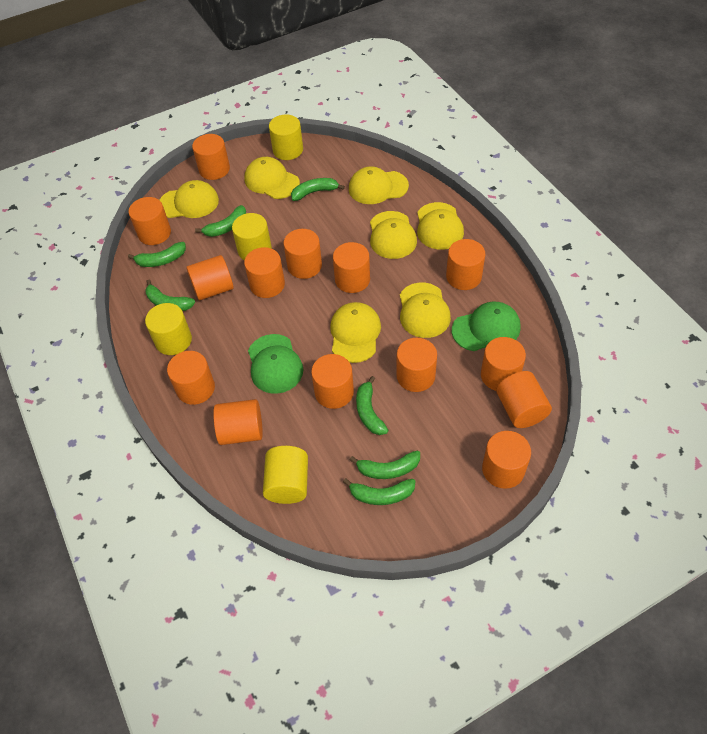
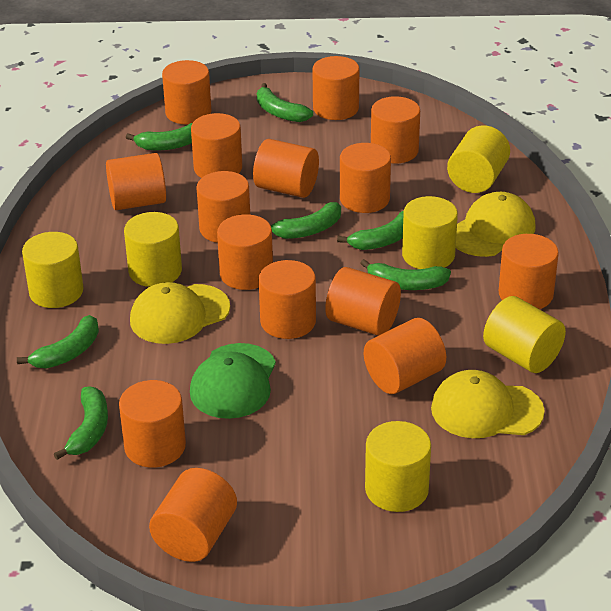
green cap: [248,334,303,394] [452,302,521,351] = 2 -> [190,343,276,419] = 1
orange cylinder: [129,197,171,245] [167,351,215,405] [186,255,234,300] [192,134,230,180] [213,399,263,445] [244,247,285,298] [283,229,322,279] [311,354,354,409] [333,242,370,293] [396,338,437,392] [446,239,485,290] [481,337,526,391] [482,431,531,489] [496,371,552,428] = 14 -> [106,153,166,210] [119,380,186,468] [149,468,237,562] [162,60,211,125] [191,113,242,178] [196,171,250,243] [217,214,273,290] [253,139,319,198] [259,260,316,339] [312,56,359,120] [325,267,401,336] [340,143,391,213] [364,318,446,394] [371,96,420,164] [499,234,559,309] = 15
yellow cap: [160,180,219,218] [244,157,300,199] [330,302,381,363] [349,166,409,204] [370,211,417,259] [400,283,451,338] [417,202,464,250] = 7 -> [130,282,230,344] [431,370,545,438] [456,192,536,257] = 3
yellow cylinder: [145,303,192,355] [232,213,272,260] [263,446,308,504] [269,115,303,160] = 4 -> [22,232,84,308] [124,212,182,287] [365,421,431,512] [402,196,458,269] [447,125,510,193] [483,296,566,373] = 6

